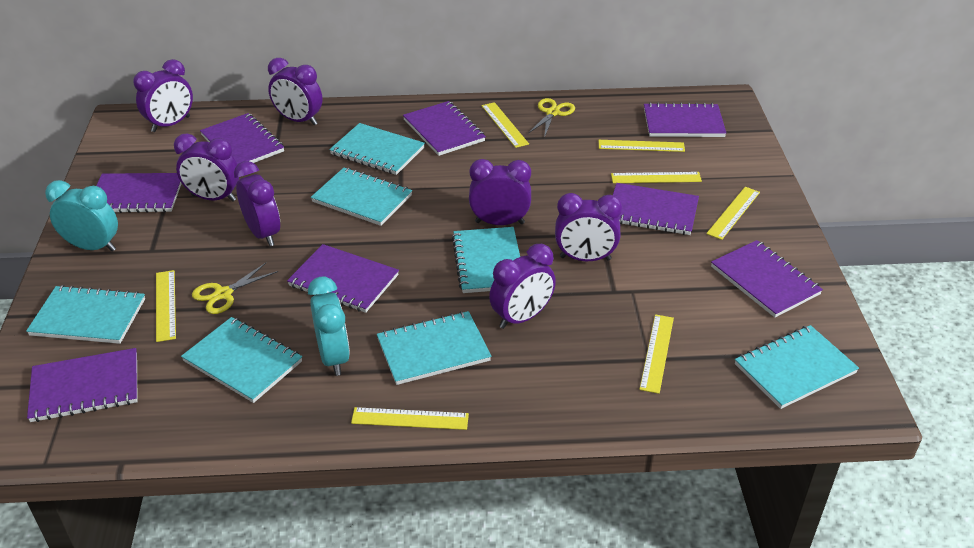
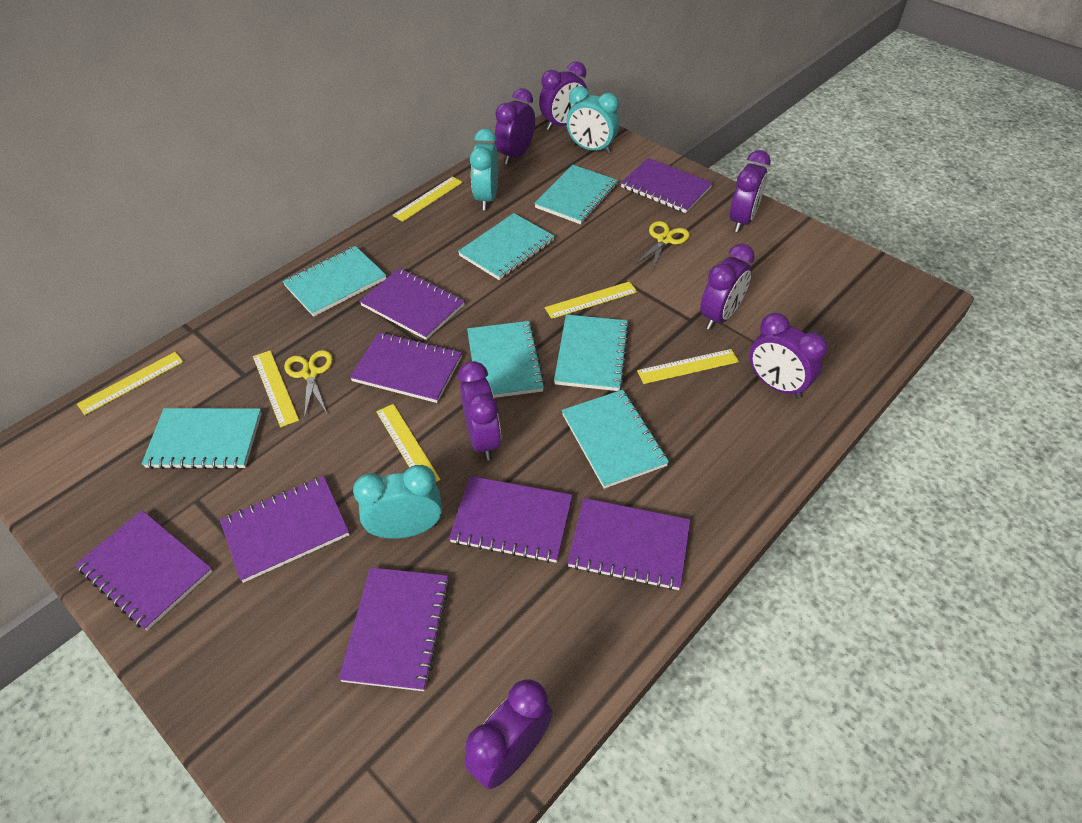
turquoise clock: [45,180,118,252] [308,277,350,376] = 2 -> [353,465,442,539] [470,128,498,210] [566,86,619,154] = 3
yellow ruler: [156,270,176,342] [351,407,469,430] [482,102,529,148] [598,140,685,152] [611,172,702,183] [639,314,674,394] [706,187,760,240] = 7 -> [77,352,184,415] [253,350,299,427] [376,404,440,482] [392,176,463,222] [545,281,637,319] [637,349,739,384] = 6

